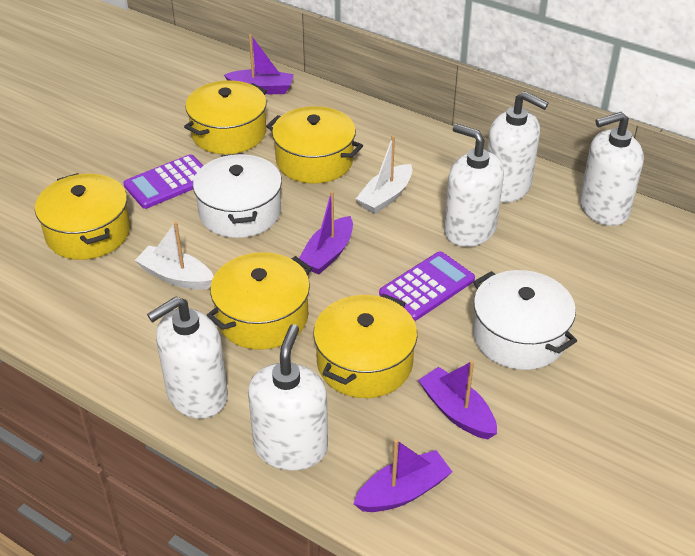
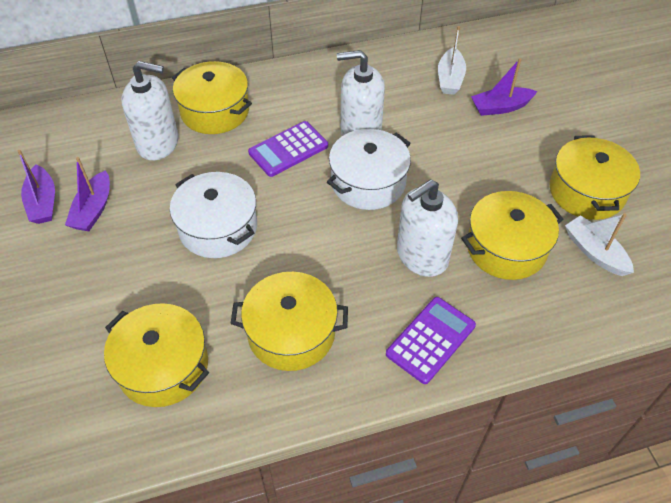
purple boat: [224,34,294,94] [299,191,353,274] [353,439,452,512] [418,360,497,439] = 4 -> [17,150,55,224] [65,157,110,231] [471,58,537,116] = 3
white soap dispenser: [147,296,228,419] [248,324,328,470] [444,124,504,247] [487,91,548,202] [580,112,644,226] = 5 -> [121,61,178,160] [337,50,385,136] [397,179,458,277] = 3

